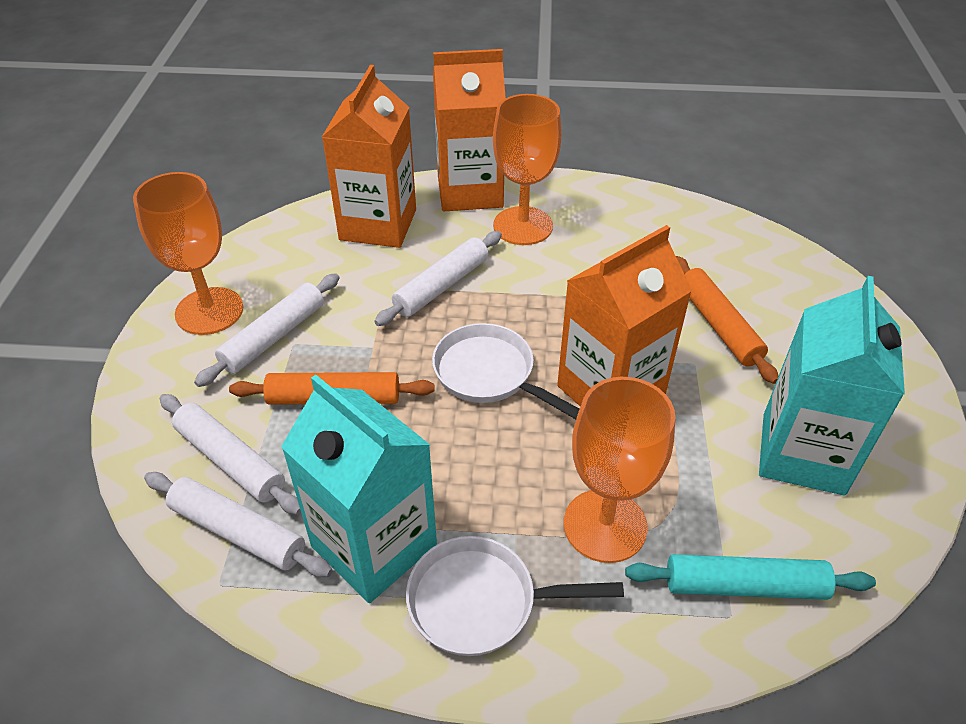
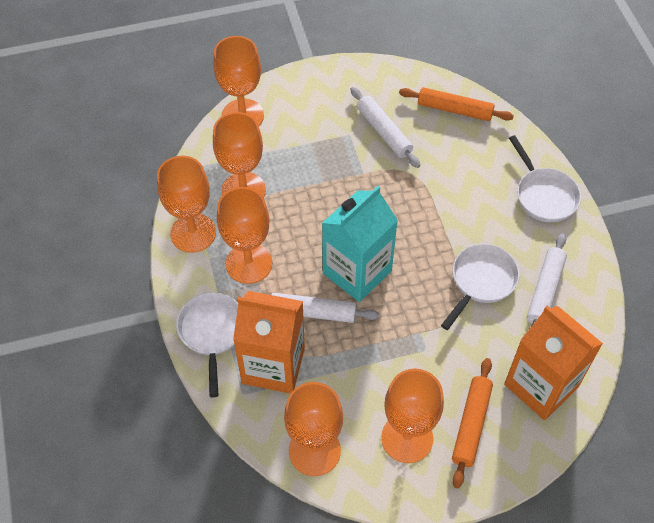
orange carton: [322,65,416,248] [433,49,506,211] [557,225,692,407] = 3 -> [233,291,305,394] [504,306,603,420] = 2
orange goblet: [133,172,243,335] [493,94,562,245] [564,377,675,563] = 3 -> [157,156,216,253] [213,36,264,126] [213,112,266,198] [217,187,272,284] [284,382,343,476] [381,369,444,463] = 6
turquoise carton: [281,375,437,603] [759,276,905,496] = 2 -> [322,186,398,302] = 1
turquoise rolling pin: [625,554,876,600] = 1 -> none = 0
white pan: [406,536,624,656] [432,323,579,419] = 2 -> [176,292,238,397] [441,244,520,330] [509,135,581,222] = 3
white rolling pin: [144,472,333,577] [160,394,301,515] [194,273,339,387] [374,231,502,326] = 4 -> [271,293,380,323] [351,87,420,168] [527,233,567,328] = 3

